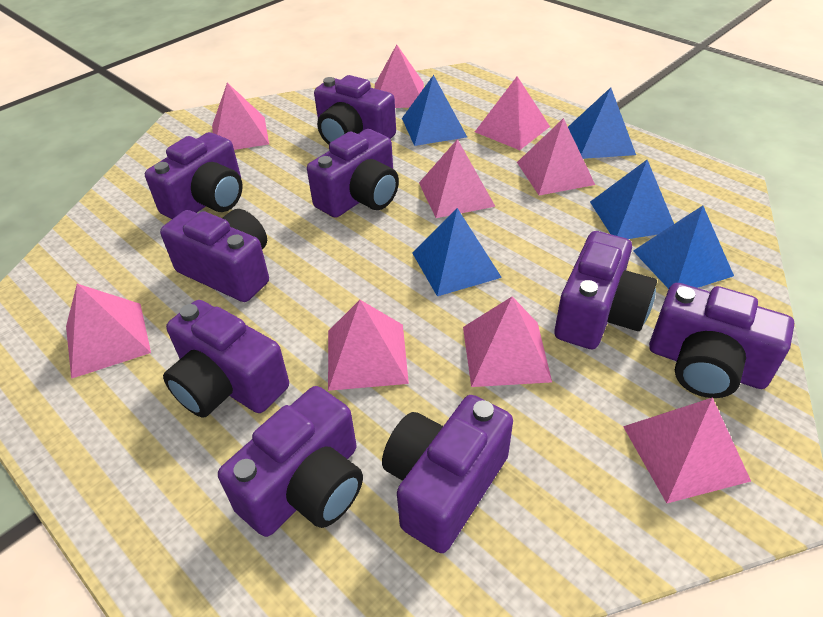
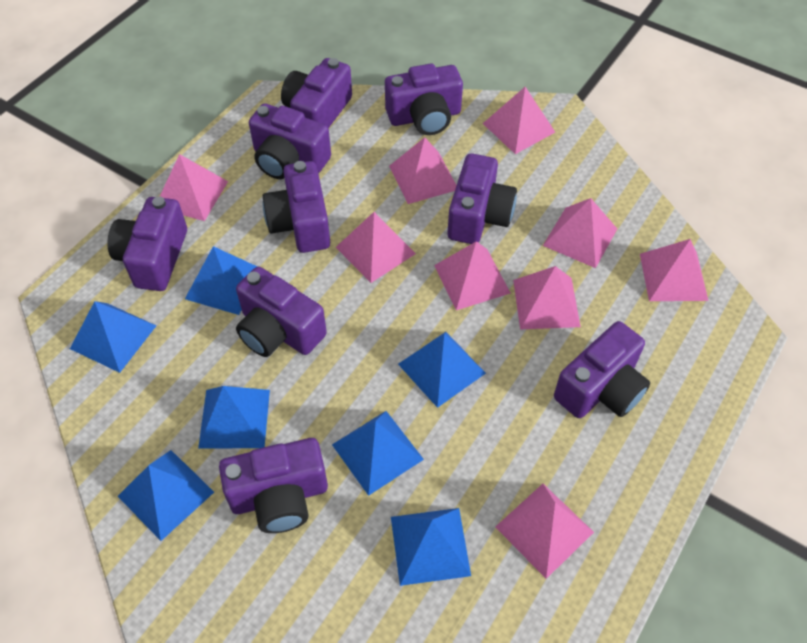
blue pyramid: [402,75,467,146] [412,208,502,296] [568,88,636,159] [590,160,674,239] [633,206,734,289] = 5 -> [70,301,156,373] [118,450,214,541] [185,246,257,315] [198,386,270,448] [332,411,424,496] [391,508,471,586] [398,332,486,408] = 7

